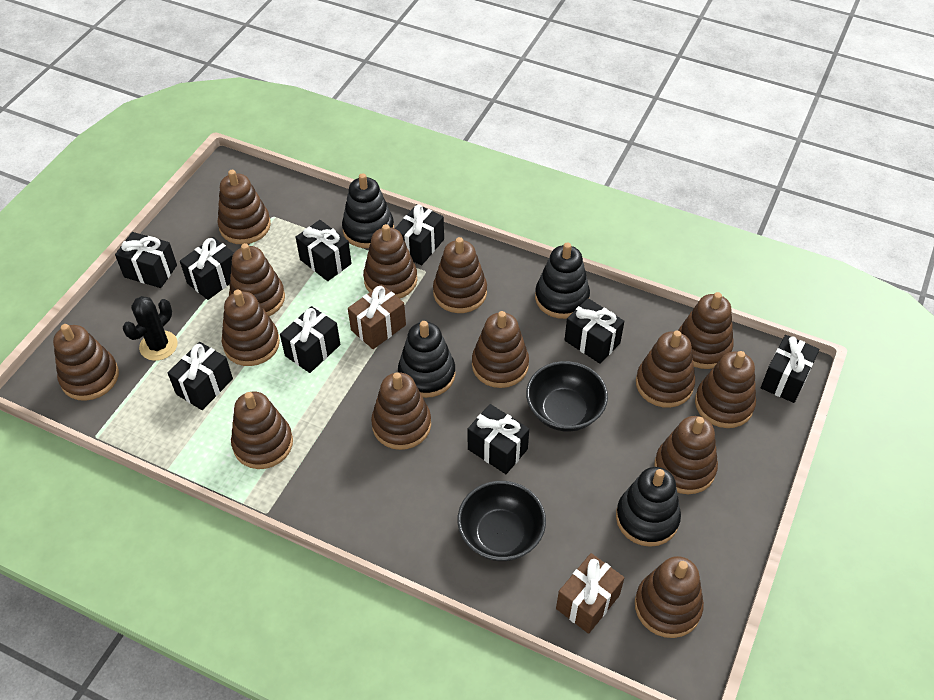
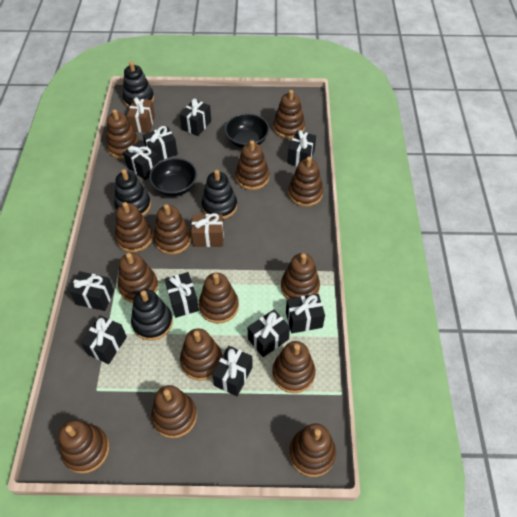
black cactus: [123,296,178,361] = 1 -> none = 0
black gift: [115,232,177,288] [168,342,233,410] [180,237,234,300] [280,306,340,373] [296,220,352,281] [395,204,444,266] [468,404,529,474] [565,298,624,364] [761,335,819,403] = 9 -> [69,271,114,311] [81,315,127,364] [123,141,159,180] [143,126,178,161] [165,272,199,318] [180,99,211,136] [212,346,253,396] [248,309,290,357] [286,294,325,333] [288,130,316,166] = 10

